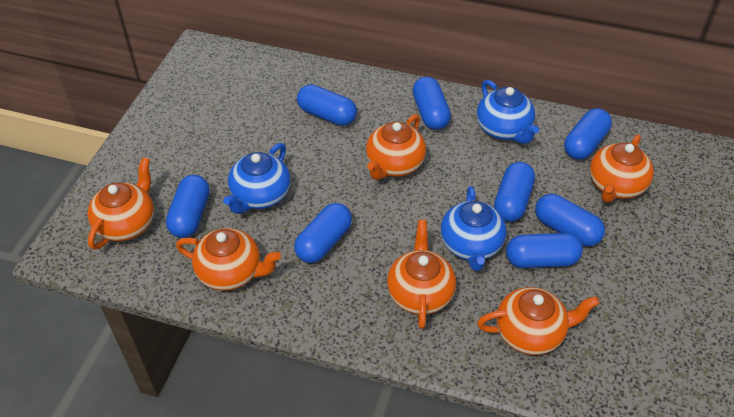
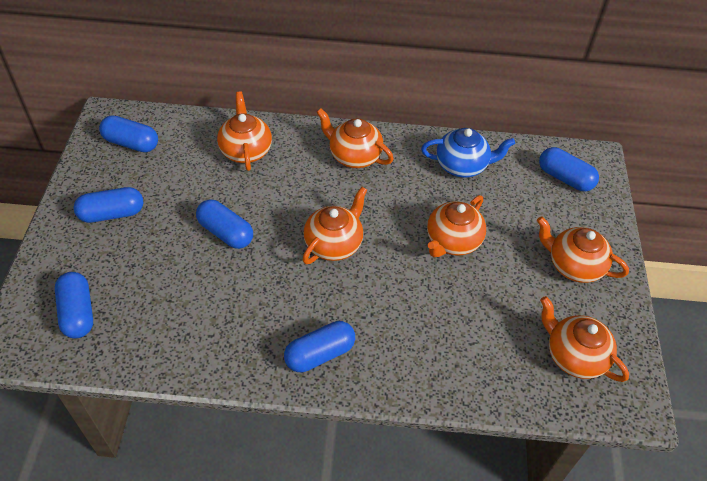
blue capsule: [166,175,210,238] [294,203,352,263] [297,84,357,126] [413,77,451,130] [494,162,535,222] [506,233,583,268] [535,194,605,246] [564,108,612,160] = 8 -> [55,272,93,338] [74,187,143,223] [99,115,158,152] [196,199,253,249] [284,321,355,372] [539,147,599,191] = 6
blue teapot: [223,143,290,214] [441,186,506,271] [477,80,539,144] = 3 -> [421,128,515,178] = 1

